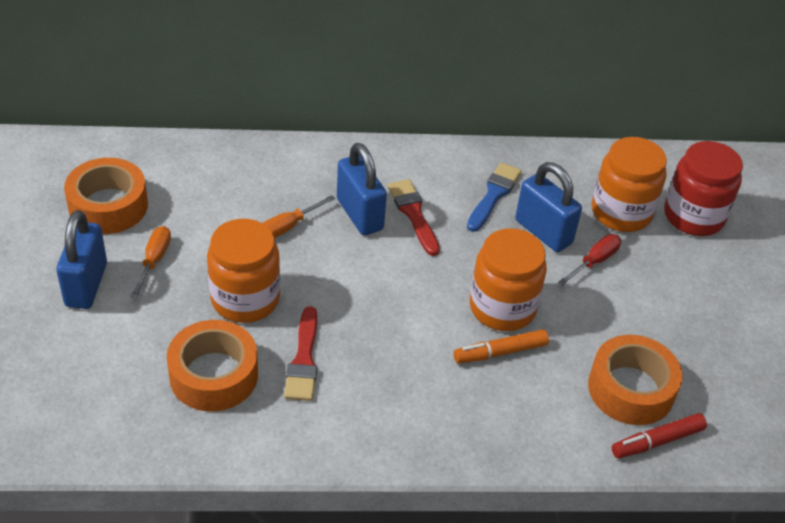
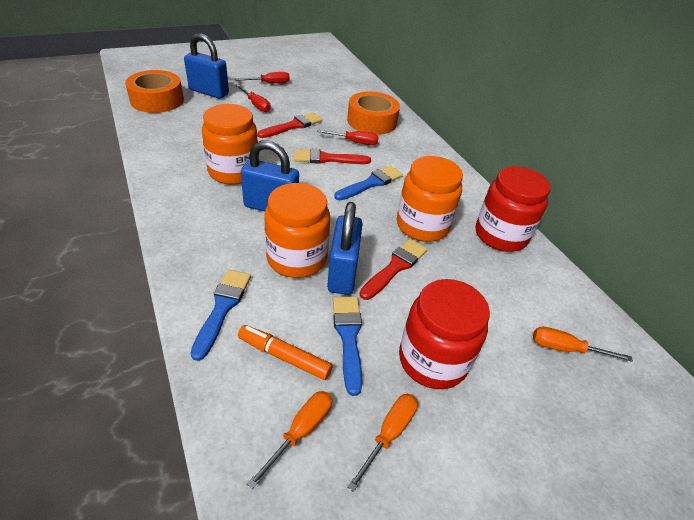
blue brush: [467,162,522,232] = 1 -> [190,270,251,361] [333,297,362,396] [334,166,403,200] = 3
orange screwdriver: [131,226,171,298] [263,195,335,238] = 2 -> [247,391,332,489] [347,394,418,492] [533,327,633,362] = 3
orange tape: [64,158,148,234] [167,320,258,411] [588,335,683,425] = 3 -> [125,70,184,113] [347,92,400,135] = 2
red brush: [284,306,317,401] [388,179,440,256] = 2 -> [257,112,322,138] [294,149,371,164] [360,239,427,300] = 3
red jar: [664,141,743,236] = 1 -> [399,279,490,389] [476,166,551,252] = 2
red marker: [612,413,707,458] = 1 -> none = 0
red screwdriver: [559,234,621,285] = 1 -> [235,72,290,83] [236,85,271,112] [317,130,379,145] = 3

